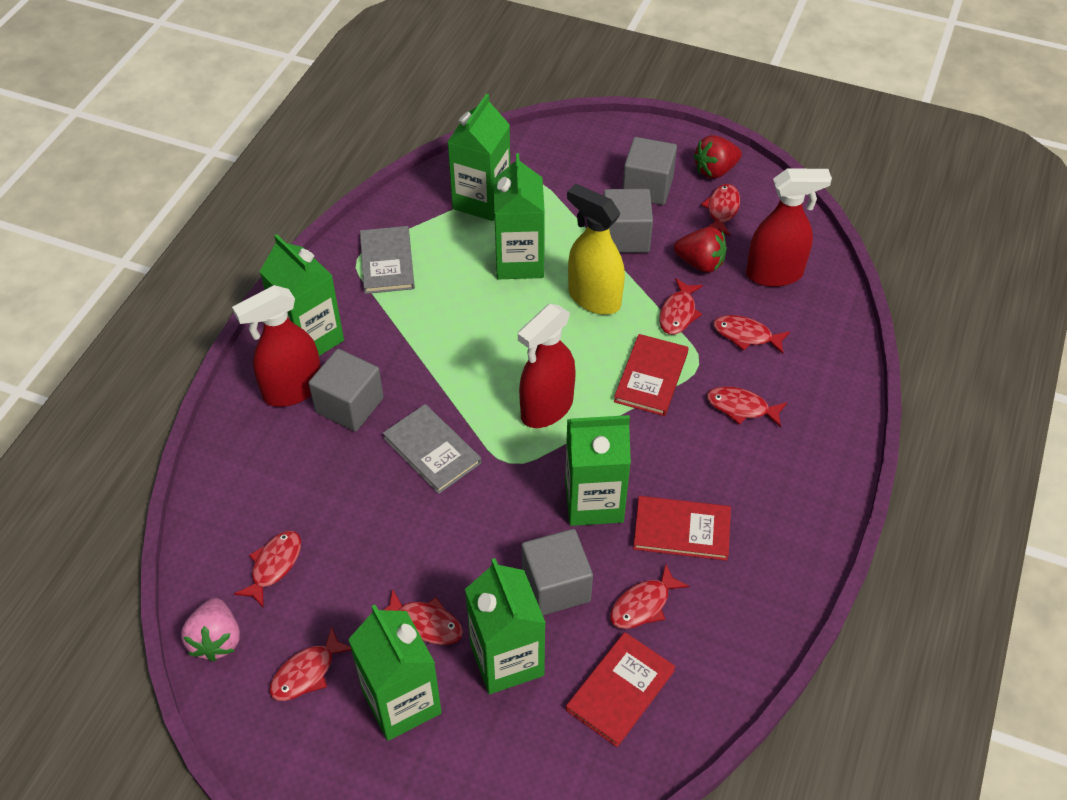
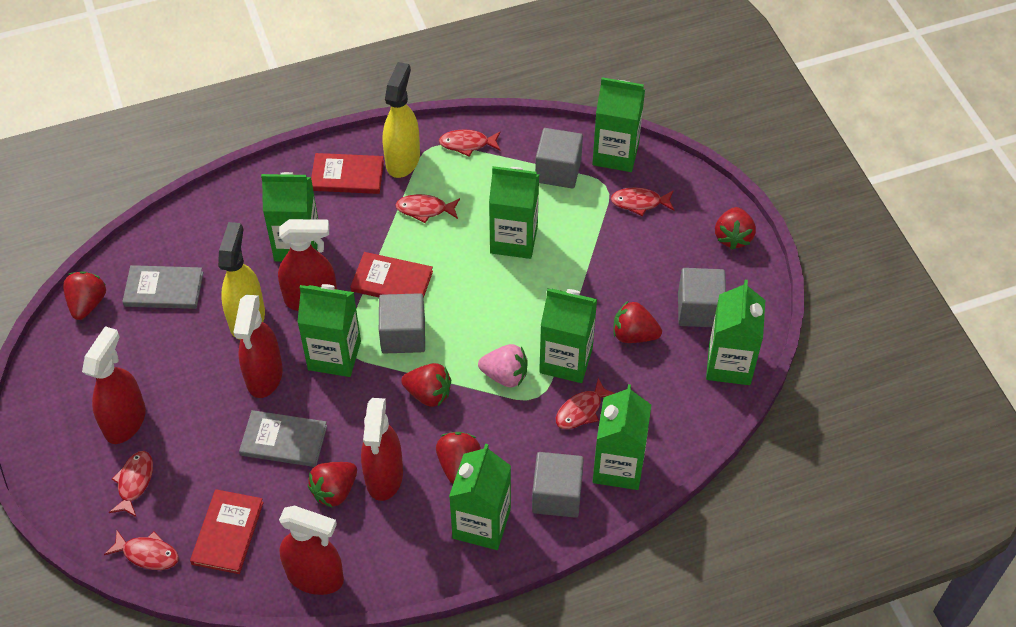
green carton: [260,234,344,356] [348,605,442,741] [447,94,510,221] [465,558,546,694] [493,153,545,279] [565,415,631,526] = 6 -> [261,172,318,262] [297,284,361,377] [449,444,511,550] [489,166,539,259] [539,288,597,383] [592,77,645,172] [593,384,651,490] [706,280,765,385] = 8
red fish: [234,530,301,608] [269,626,351,701] [383,589,463,645] [610,564,689,629] [659,278,703,335] [701,184,740,236] [707,386,787,427] [713,315,790,354] = 8 -> [104,530,179,570] [109,451,153,517] [395,194,460,223] [439,129,501,157] [556,378,615,429] [611,187,674,216] = 6
red spray bottle: [232,285,321,407] [518,304,576,428] [746,168,832,287] = 3 -> [82,326,146,444] [233,295,283,398] [278,219,337,311] [279,505,344,595] [361,398,403,501] = 5
red strawberry: [674,227,727,273] [693,135,742,179] = 2 -> [63,272,106,320] [308,462,357,507] [401,363,452,407] [436,432,481,484] [613,301,662,343] [715,207,756,250] = 6
yellow spray bottle: [567,184,625,315] = 1 -> [218,222,265,340] [383,62,420,178] = 2

